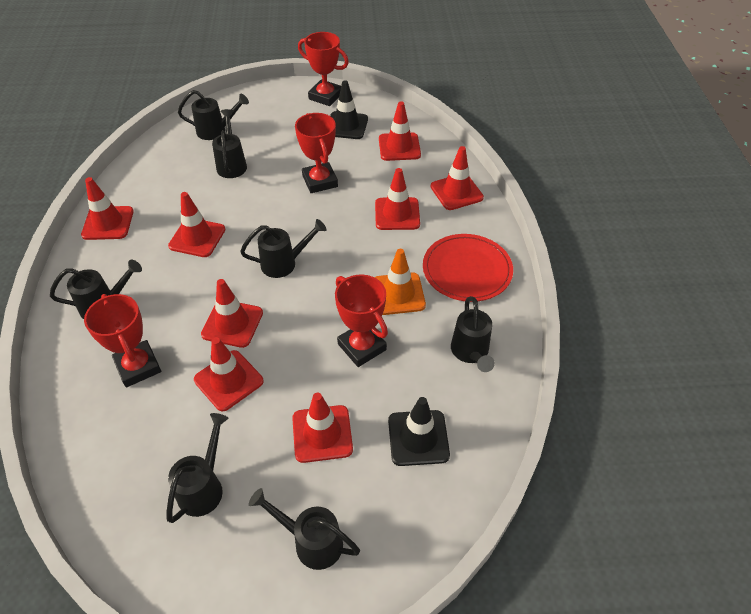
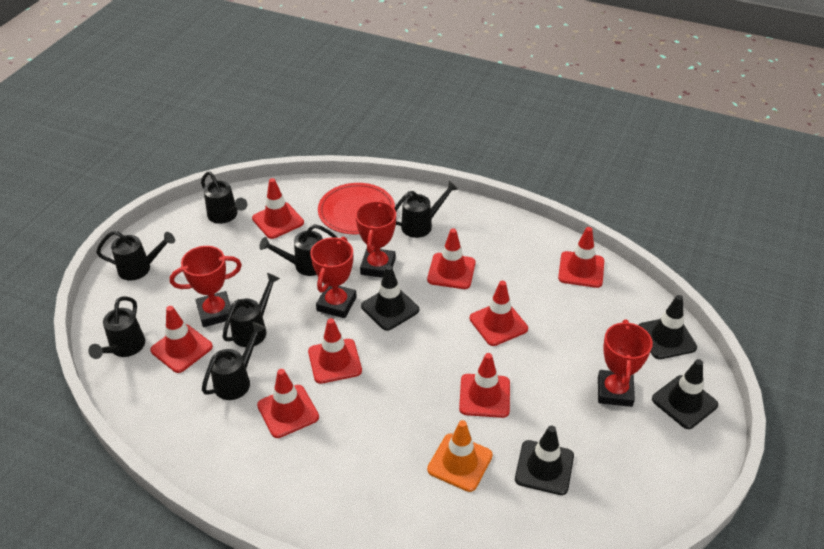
black traffic cone: [330,80,368,139] [388,397,450,466] = 2 -> [361,265,419,331] [515,425,574,495] [639,295,697,359] [652,359,718,429] = 4

